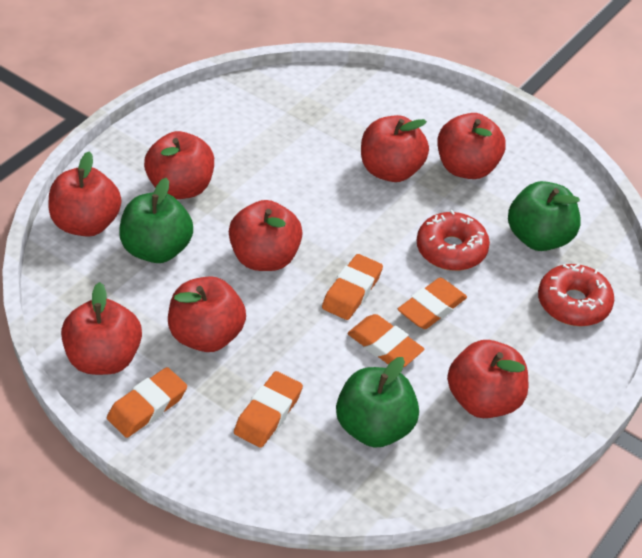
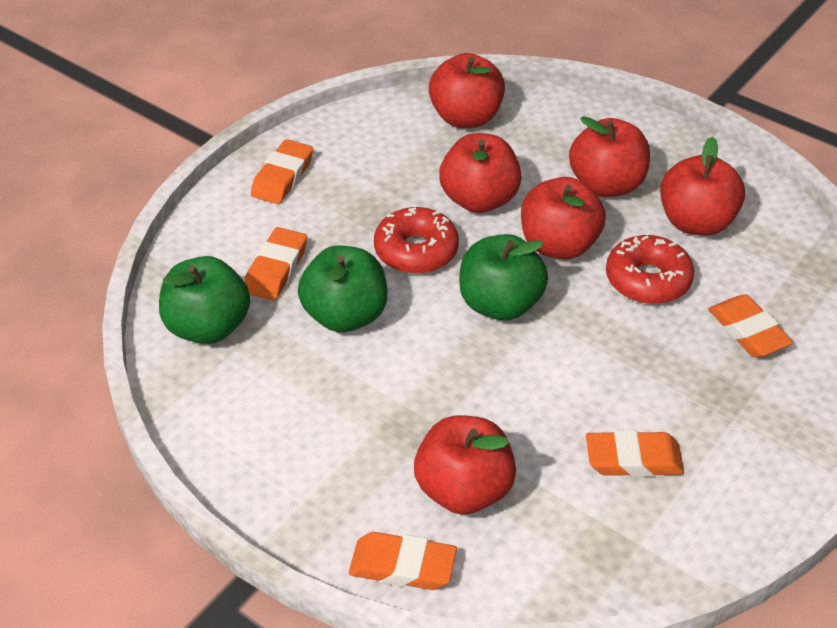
red apple: [49,152,121,237] [61,282,142,375] [144,131,214,199] [168,276,246,352] [229,200,303,271] [361,115,429,182] [438,113,506,179] [447,340,528,418] = 8 -> [414,415,516,515] [429,53,505,128] [439,133,522,213] [521,177,606,259] [569,116,650,197] [660,137,745,236] = 6

